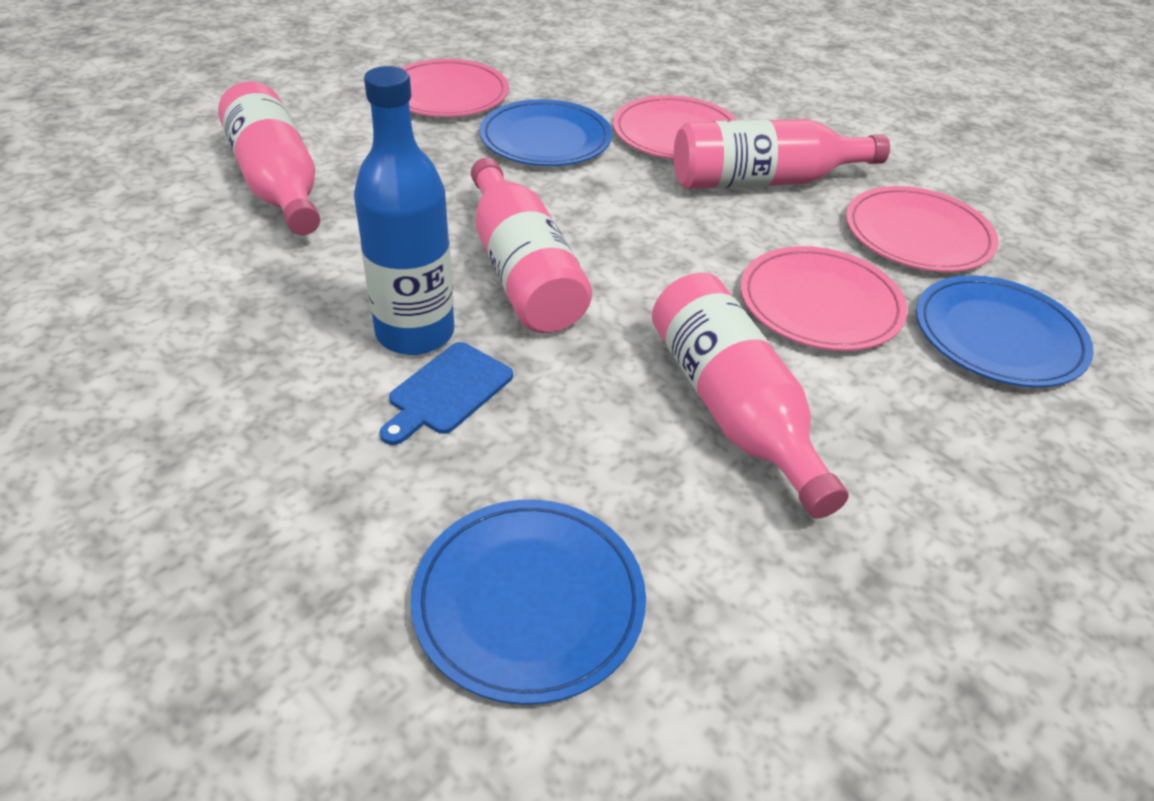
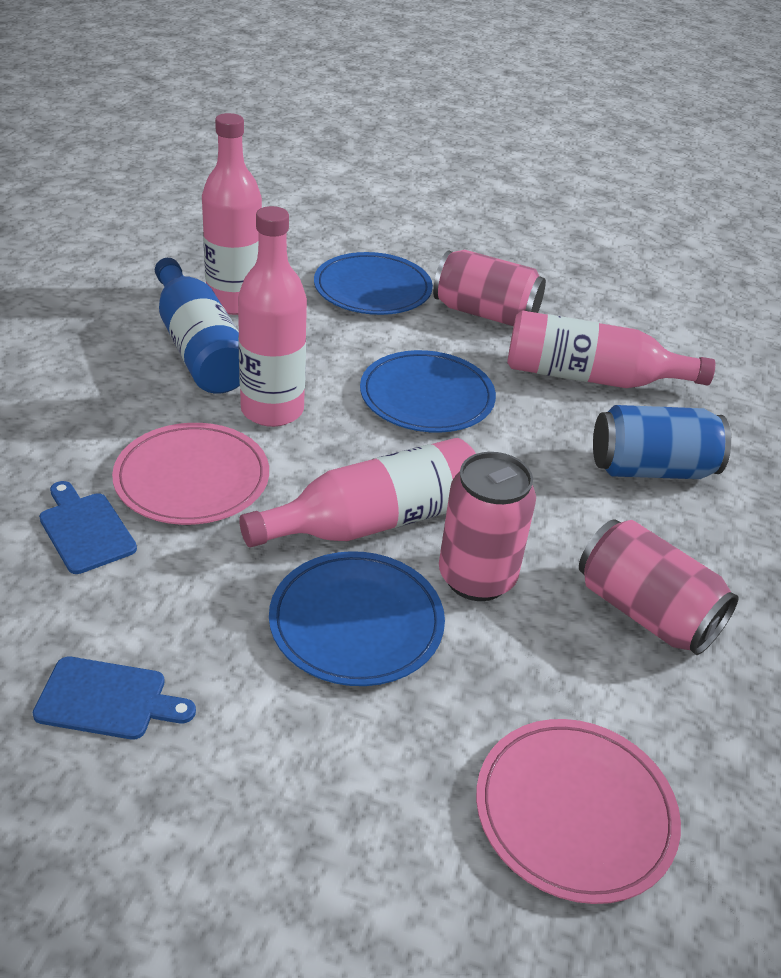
blue can: none = 0 -> [593,405,731,479] = 1
blue cutting board: [380,342,513,445] = 1 -> [33,657,196,740] [39,481,137,574] = 2
pink can: none = 0 -> [433,250,546,326] [439,452,536,601] [579,519,739,655] = 3
pink plate: [401,59,509,117] [613,95,737,159] [741,246,908,351] [846,186,999,272] = 4 -> [112,423,269,525] [476,719,681,904] = 2

